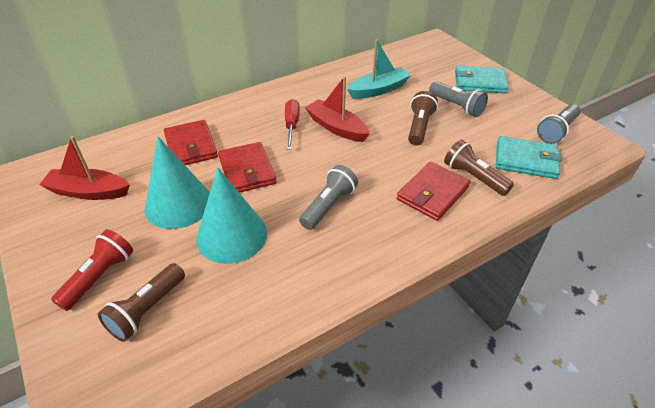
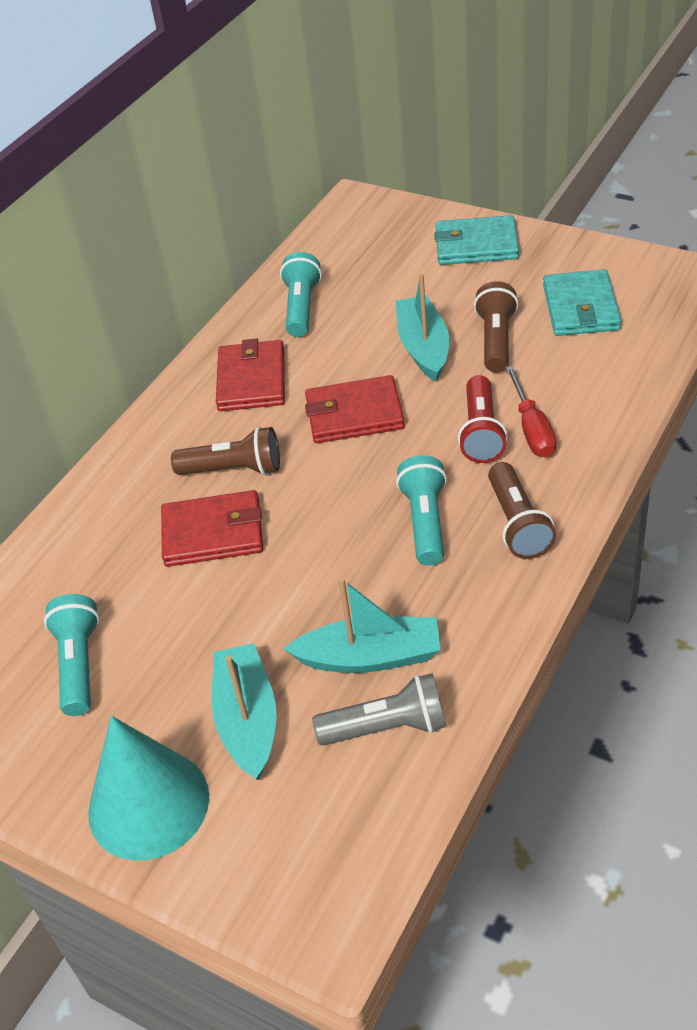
grey flashlight: [299,165,358,230] [429,81,488,117] [537,104,581,144] = 3 -> [312,673,446,745] = 1
red boat: [39,136,130,200] [305,76,370,142] = 2 -> none = 0
turquoise boat: [347,39,411,99] = 1 -> [212,643,276,780] [284,578,441,673] [396,274,449,382] = 3
turquoise cone: [144,137,210,229] [196,168,267,264] = 2 -> [88,716,209,861] = 1
turquoise flashlight: none = 0 -> [44,594,100,716] [280,252,322,337] [396,455,447,566] = 3

